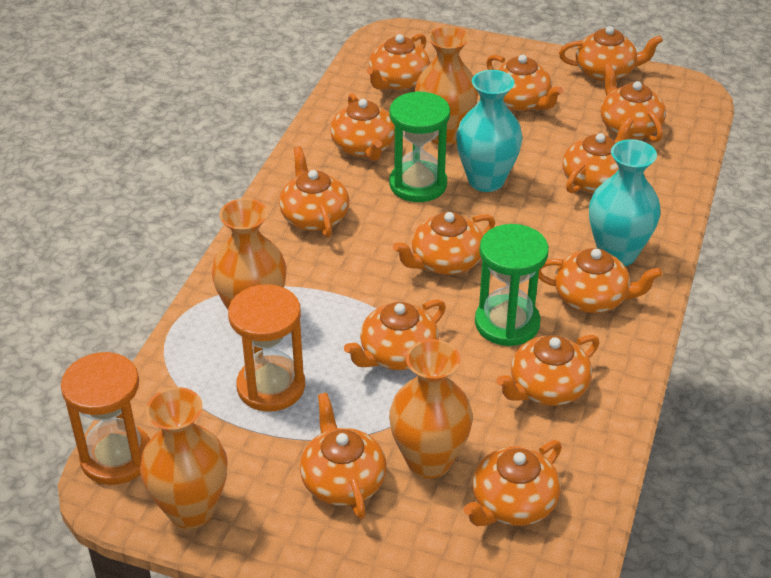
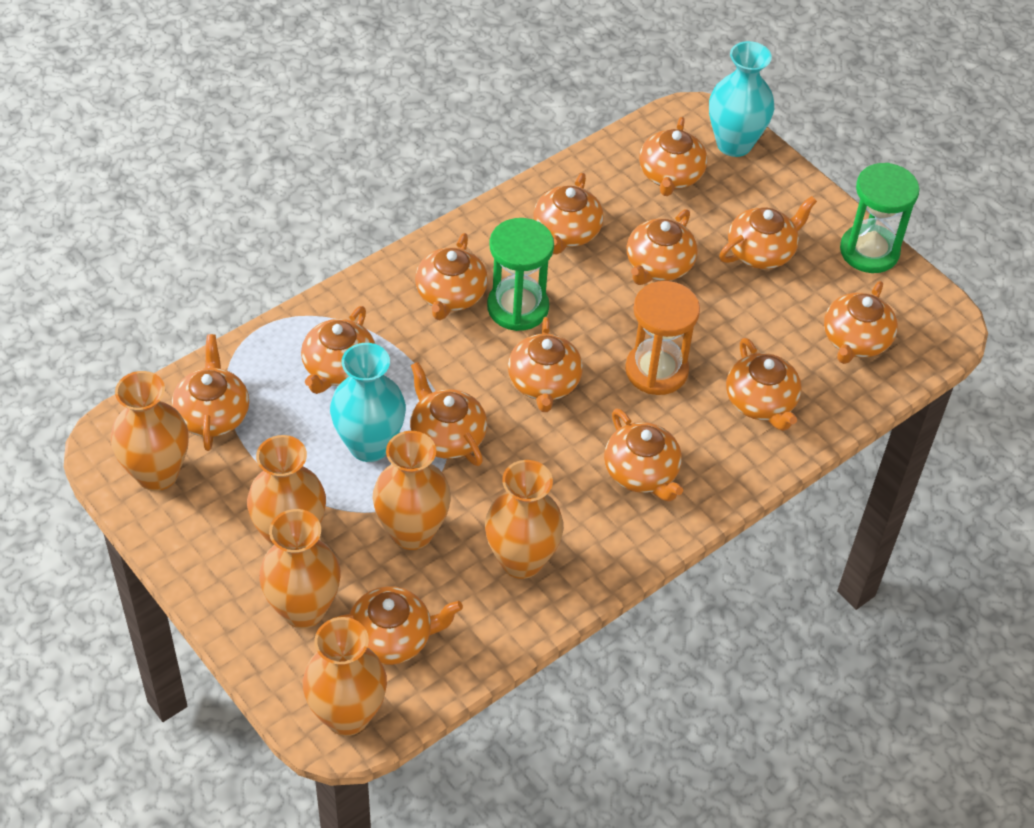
orange hourglass: [61,352,150,485] [228,284,305,412] = 2 -> [625,281,700,395] = 1
orange vase: [140,387,228,529] [212,198,287,309] [389,339,473,479] [415,26,478,145] = 4 -> [111,371,189,491] [247,435,326,546] [259,509,340,628] [303,617,387,736] [373,431,451,550] [485,460,564,579] = 6

